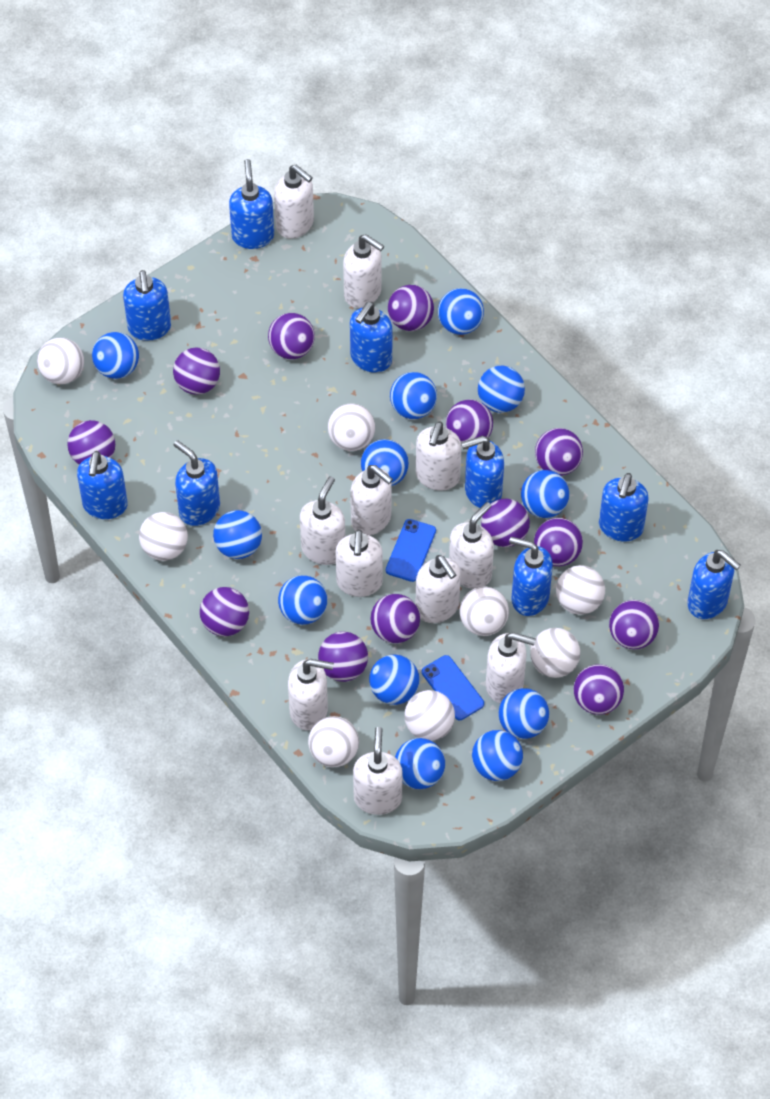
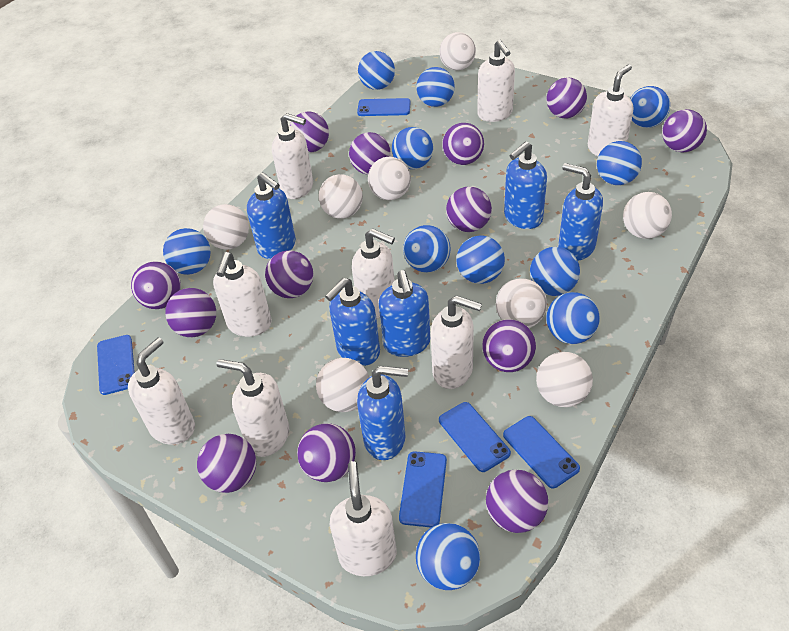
blue ball: [92,332,139,379] [213,510,262,559] [278,575,328,625] [361,439,409,486] [369,655,419,705] [390,372,437,419] [395,738,445,789] [438,288,484,335] [472,730,523,781] [478,366,525,413] [499,688,549,739] [521,470,569,518] = 12 -> [163,228,211,275] [358,51,395,90] [392,127,433,169] [403,225,451,273] [416,67,455,107] [416,523,480,590] [456,236,505,284] [530,247,580,296] [546,292,600,344] [597,141,642,185] [630,86,670,128] = 11
blue phone: [386,519,436,582] [422,655,484,720] = 2 -> [97,335,135,395] [357,98,411,116] [399,451,447,527] [439,402,511,472] [503,416,580,489] = 5
blue soap dispenser: [77,451,128,519] [123,270,171,341] [174,440,220,526] [229,159,274,249] [350,302,392,373] [461,436,504,508] [509,537,553,616] [599,473,649,541] [687,550,741,619] = 9 -> [247,172,296,259] [325,278,380,366] [357,366,408,460] [379,270,430,357] [504,141,547,229] [558,163,603,261] = 6
white soap dispenser: [274,165,314,239] [288,659,334,730] [300,476,345,565] [335,529,383,597] [343,234,384,308] [350,465,393,536] [353,727,403,815] [416,421,462,491] [416,555,461,623] [449,502,494,589] [486,632,536,704] = 11 -> [128,337,195,445] [213,252,272,337] [216,359,289,457] [272,113,313,199] [330,461,397,576] [352,228,395,319] [431,295,482,389] [477,40,515,122] [588,64,633,156] = 9

